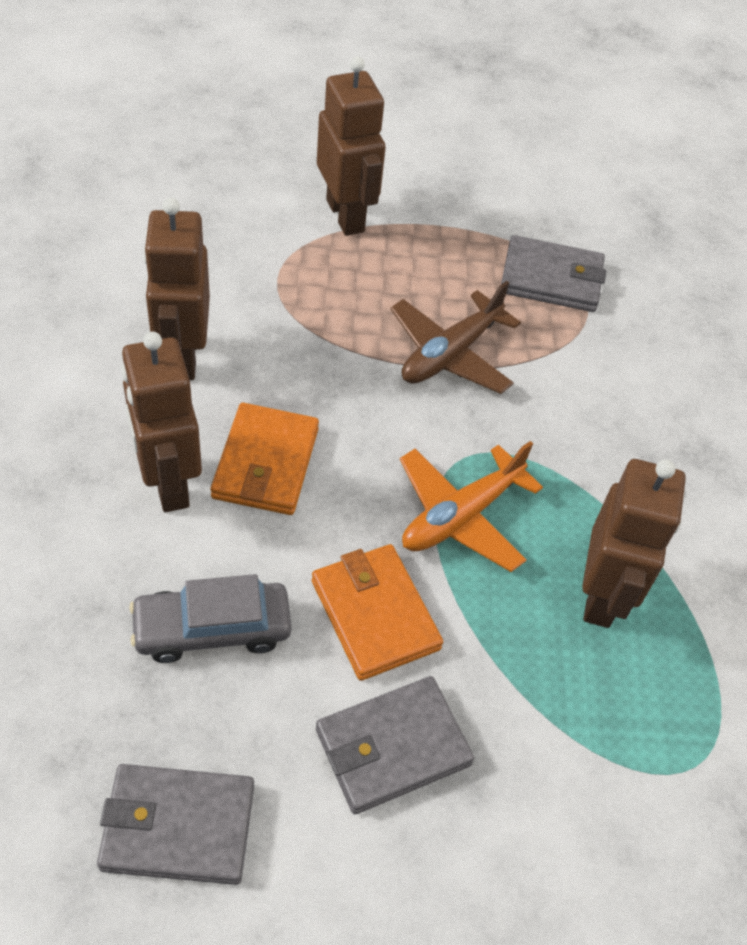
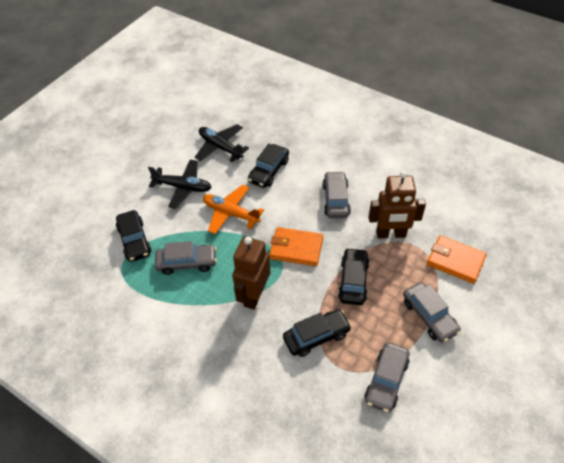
black car: none = 0 -> [116,210,151,262] [248,143,289,188] [283,309,352,357] [338,248,370,305] = 4
black plane: none = 0 -> [148,160,212,209] [195,124,249,162] = 2
brown plane: [390,281,521,394] = 1 -> none = 0
brown robot: [121,332,202,512] [143,198,210,380] [317,56,386,236] [582,459,686,628] = 4 -> [232,237,270,310] [369,171,426,239] = 2
grey car: [129,574,291,663] = 1 -> [155,241,217,275] [323,171,351,218] [365,343,410,413] [403,282,461,343] = 4
grey wallet: [97,764,254,885] [316,676,474,814] [501,235,606,312] = 3 -> none = 0

